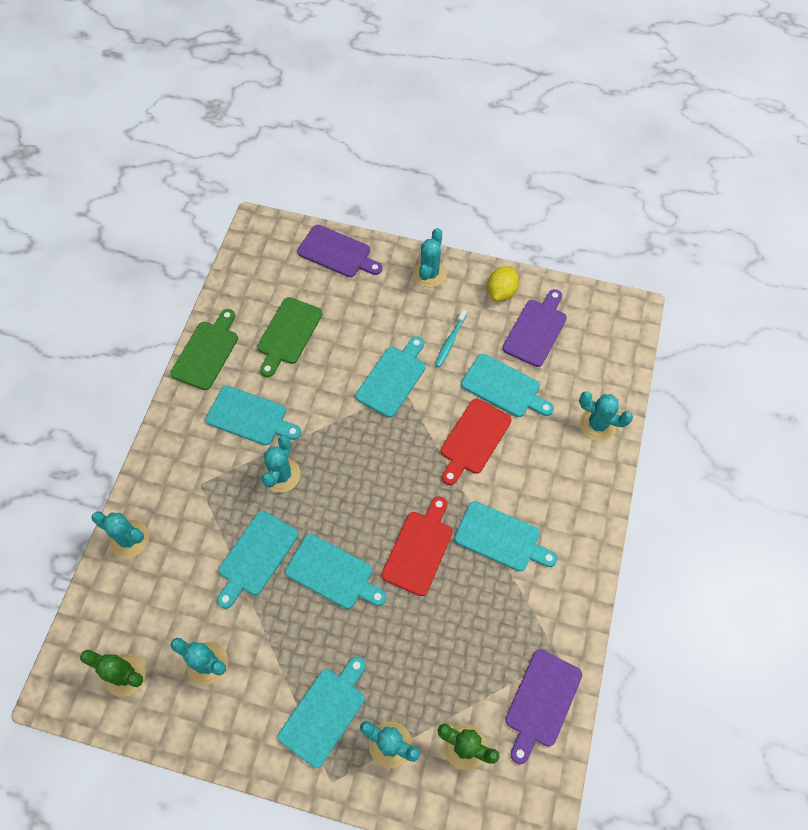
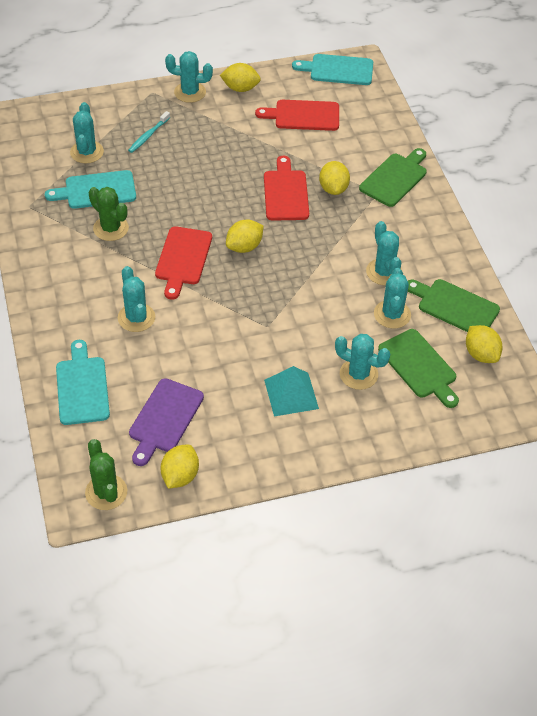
green cutting board: [170,309,238,390] [257,297,323,377] = 2 -> [359,148,427,207] [378,329,459,408] [408,279,500,332] = 3
purple cutting board: [297,225,382,277] [503,289,567,367] [505,649,582,764] = 3 -> [129,378,204,466] = 1
red cutting board: [382,496,453,596] [441,399,512,485] = 2 -> [155,226,212,300] [255,100,339,131] [264,156,309,221] = 3
turquoise cutting board: [206,386,301,445] [217,511,298,609] [278,656,366,768] [285,534,387,609] [356,336,425,417] [455,501,558,571] [461,354,554,417] = 7 -> [45,170,136,209] [56,340,110,425] [292,54,373,85] = 3
turquoise pyramid: none = 0 -> [264,366,319,416] = 1
yellow lemon: [487,266,519,301] = 1 -> [161,445,199,489] [220,63,261,92] [226,220,263,253] [319,161,350,195] [466,325,503,363] = 5

